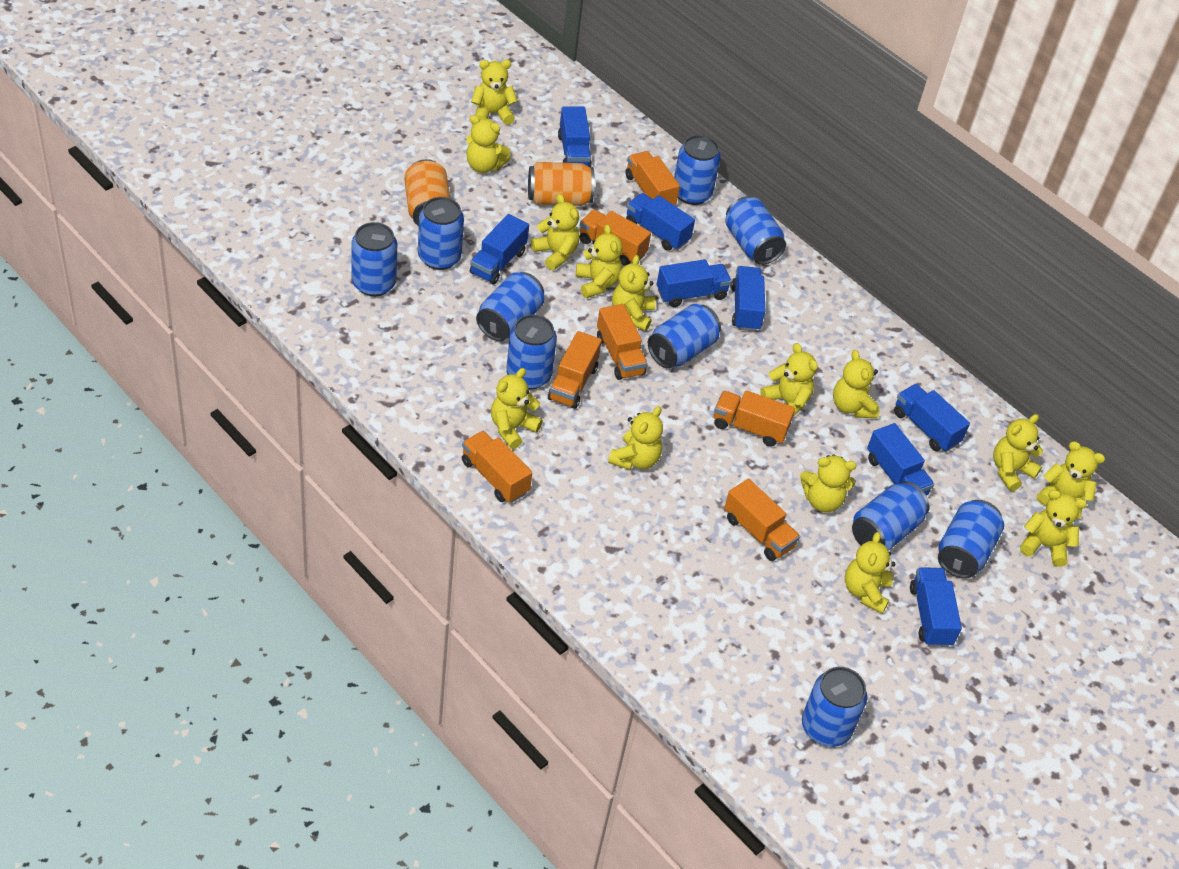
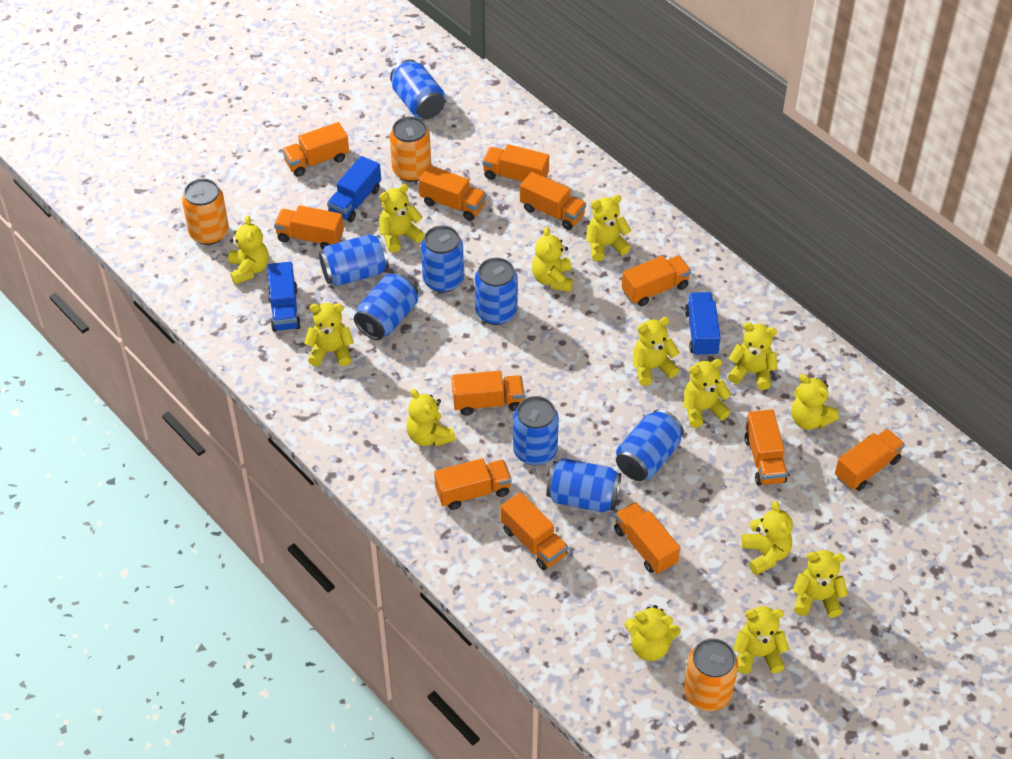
blue can: [351,222,397,296] [418,197,464,270] [476,272,544,341] [506,314,557,390] [648,304,721,369] [674,135,721,205] [725,196,786,265] [802,667,867,747] [852,481,930,551] [938,500,1004,578] = 10 -> [319,235,389,286] [354,273,418,340] [390,59,445,119] [421,225,464,293] [475,258,518,325] [513,396,559,466] [546,458,621,512] [616,409,684,481] = 8
blue truck: [470,214,529,285] [558,106,592,167] [626,193,695,251] [657,259,732,307] [731,266,765,331] [867,423,934,496] [894,384,970,452] [910,567,962,647] = 8 -> [267,262,301,332] [327,156,381,222] [685,292,721,357] = 3
orange can: [404,159,450,226] [528,162,595,206] = 2 -> [182,178,229,245] [390,117,431,182] [684,638,738,711] = 3
orange truck: [462,431,532,503] [548,331,602,409] [579,210,651,266] [597,304,648,380] [625,151,680,205] [714,390,795,447] [724,479,800,561] = 7 -> [274,205,344,249] [282,122,349,177] [419,165,486,221] [434,458,512,510] [452,371,525,416] [482,144,549,182] [500,492,568,570] [520,172,586,230] [614,502,680,575] [622,256,691,306] [745,410,788,486] [835,429,905,491] = 12

